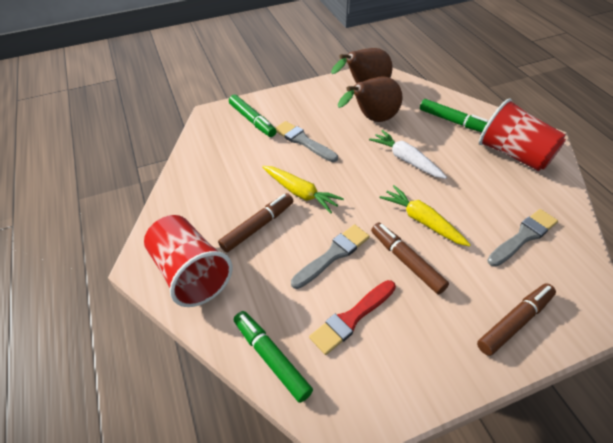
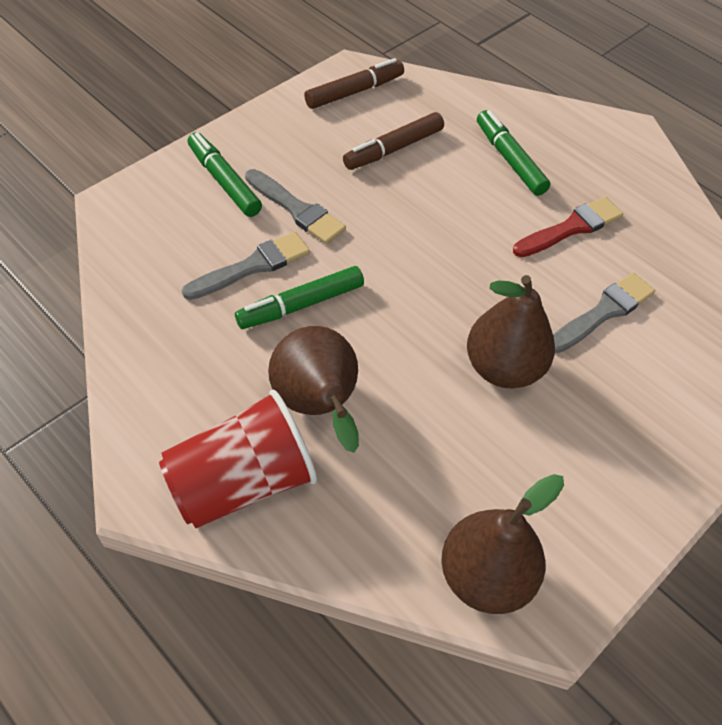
brown marker: [218,193,293,253] [371,223,449,295] [477,283,556,356] = 3 -> [304,58,404,109] [343,112,444,170] = 2
brown pear: [331,48,392,83] [338,77,403,122] = 2 -> [268,326,359,453] [441,474,564,614] [467,275,555,388] = 3
red cup: [144,215,232,307] [479,99,566,171] = 2 -> [159,390,317,528] = 1
white carrot: [369,130,447,179] = 1 -> none = 0
yellow carrot: [262,166,344,213] [380,185,471,247] = 2 -> none = 0

